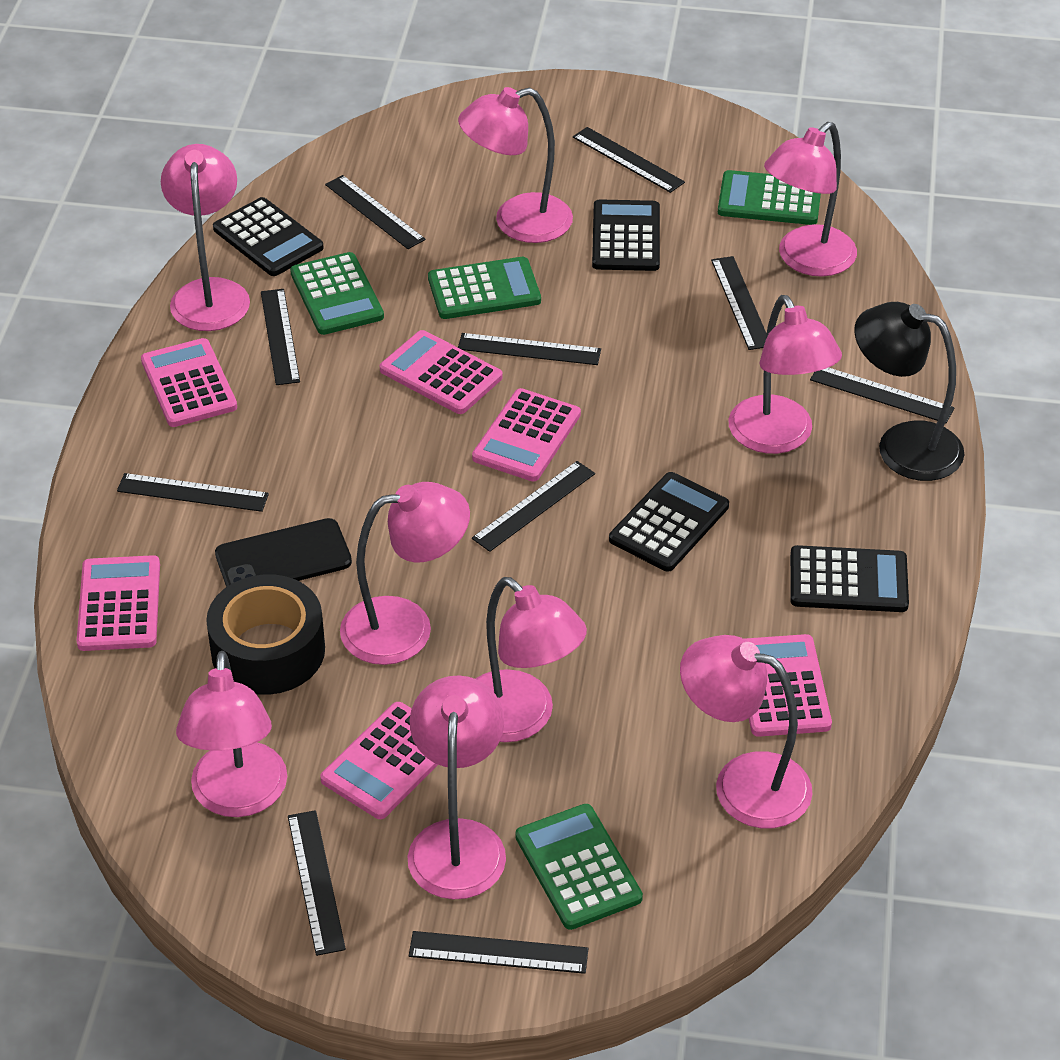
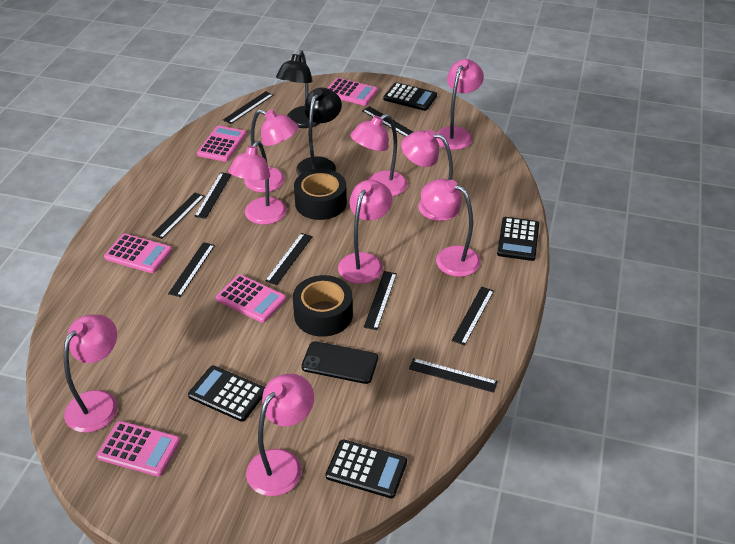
black lamp: [854,302,964,481] = 1 -> [276,50,320,128] [296,87,342,175] = 2
black ruler: [117,473,269,512] [261,289,300,385] [288,810,346,956] [325,175,426,249] [409,931,588,974] [458,333,601,365] [472,461,595,552] [573,127,685,193] [711,256,767,350] [810,367,955,423] = 10 -> [151,193,205,239] [168,242,215,297] [194,172,231,219] [223,91,273,124] [265,233,313,285] [362,106,413,137] [364,271,397,330] [409,358,498,393] [452,287,494,346] = 9
black tape: [206,574,325,695] = 1 -> [293,275,353,336] [294,169,347,220] = 2
green calculator: [290,252,384,335] [428,257,541,319] [515,804,643,930] [718,170,821,225] = 4 -> none = 0
pink calculator: [77,555,160,651] [141,338,237,427] [320,702,438,819] [380,330,503,414] [472,388,581,481] [745,634,832,737] = 6 -> [97,421,180,477] [104,234,172,273] [197,125,246,162] [216,275,286,323] [328,78,378,106] = 5

